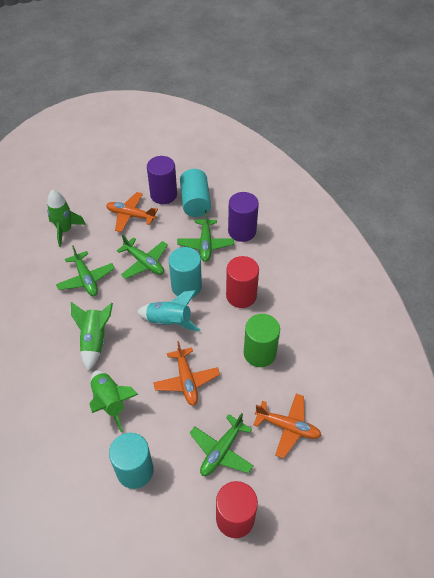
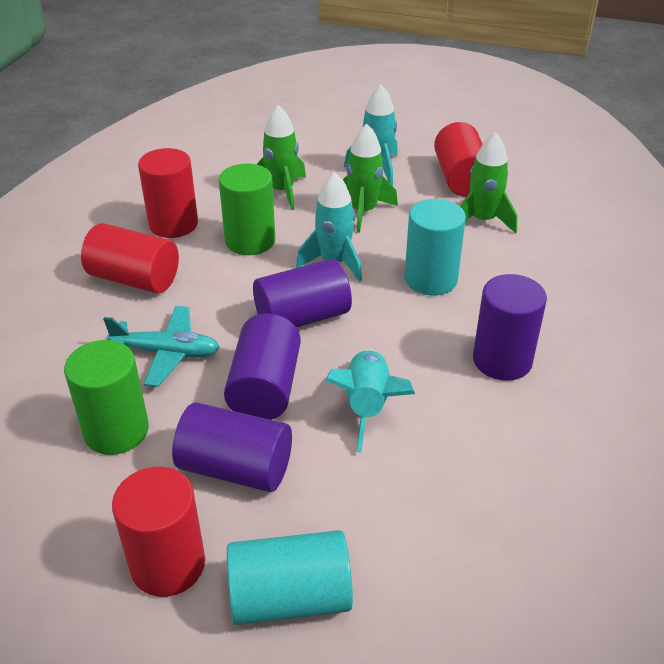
green cylinder: [244,314,280,367] = 1 -> [64,340,149,455] [219,163,275,255] = 2
green plane: [56,246,115,296] [117,235,168,279] [177,210,234,262] [190,413,253,476] = 4 -> none = 0
orange plane: [106,192,158,232] [153,341,220,406] [254,394,322,458] = 3 -> none = 0
purple cylinder: [147,156,177,204] [228,192,259,242] = 2 -> [172,402,292,492] [224,313,301,420] [253,259,352,328] [473,274,547,381] = 4
red cylinder: [216,481,258,538] [226,256,259,308] = 2 -> [81,223,179,293] [112,467,205,597] [138,148,198,238] [434,122,483,197] = 4
turquoise cylinder: [109,433,154,489] [169,247,202,298] [180,169,211,217] = 3 -> [227,530,353,625] [405,199,466,296] = 2
turquoise plane: none = 0 -> [103,306,220,387] = 1
turquoise rocket: [137,290,200,331] = 1 -> [296,172,362,282] [325,349,415,452] [344,84,398,186] = 3

